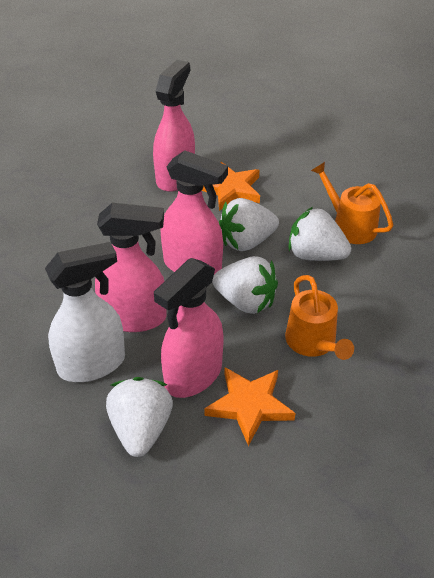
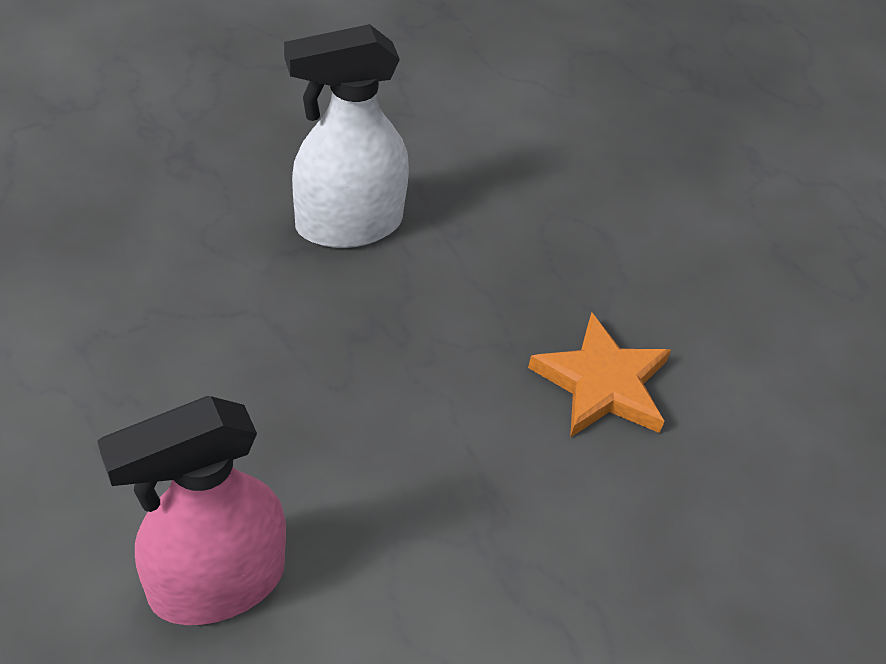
orange star: [202,162,260,211] [204,367,296,446] = 2 -> [528,312,671,438] = 1
orange watering can: [285,275,354,360] [311,162,393,244] = 2 -> none = 0
pink spray bottle: [95,203,167,332] [153,60,195,192] [154,258,224,398] [161,150,228,274] = 4 -> [97,396,286,625] = 1
white strawberry: [106,377,173,457] [212,256,278,314] [219,198,279,251] [288,207,351,261] = 4 -> none = 0

